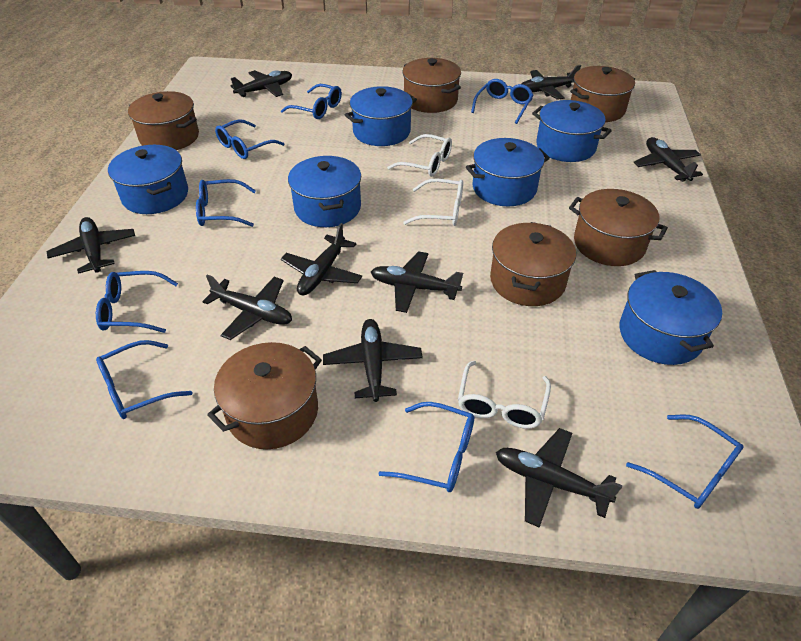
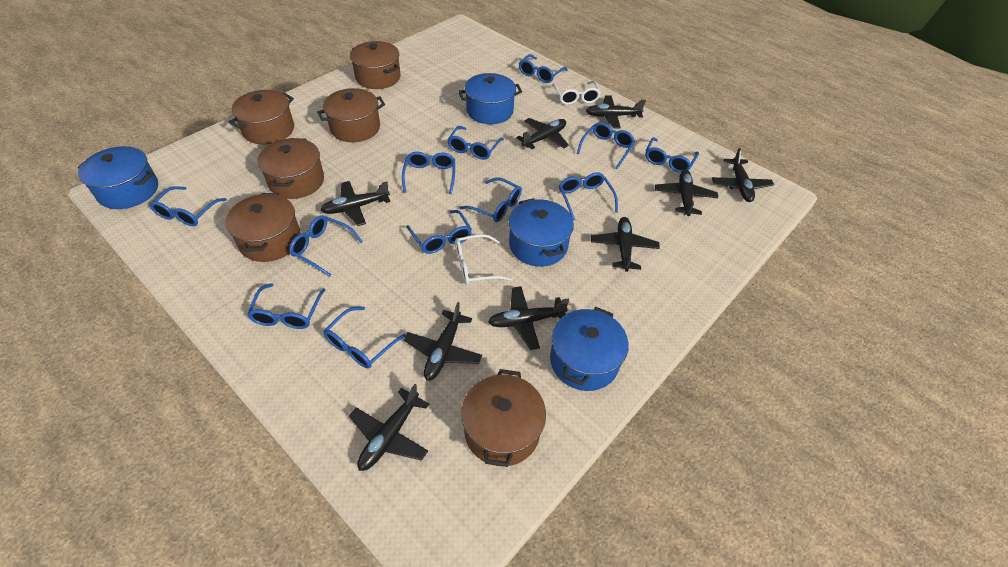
blue glasses: [96,271,178,333] [96,340,193,419] [196,179,256,227] [215,119,285,159] [281,84,342,119] [378,402,474,492] [471,79,533,124] [626,414,744,509] = 8 -> [150,186,227,226] [247,283,325,329] [289,215,363,277] [324,307,406,369] [402,152,455,194] [406,210,472,254] [447,126,504,160] [460,178,522,222] [519,54,568,83] [559,172,618,221] [577,122,635,169] [645,137,699,173] = 12
blue pot: [108,145,188,214] [288,156,361,227] [345,86,417,146] [466,138,550,206] [532,100,612,162] [620,270,722,365] = 6 -> [78,146,158,209] [458,73,522,124] [509,198,574,267] [550,307,629,391] = 4
white glasses: [387,134,452,177] [403,179,463,226] [458,361,551,429] = 3 -> [455,234,513,285] [552,81,601,105] = 2

